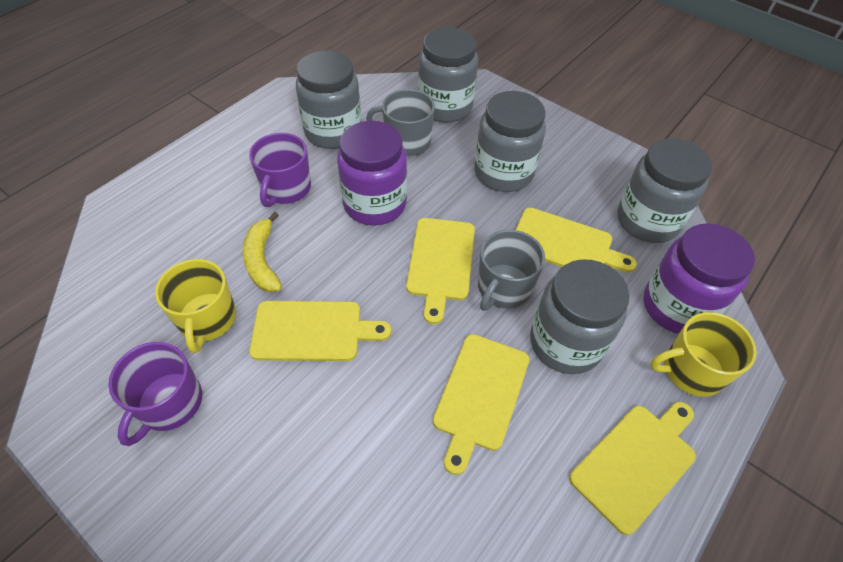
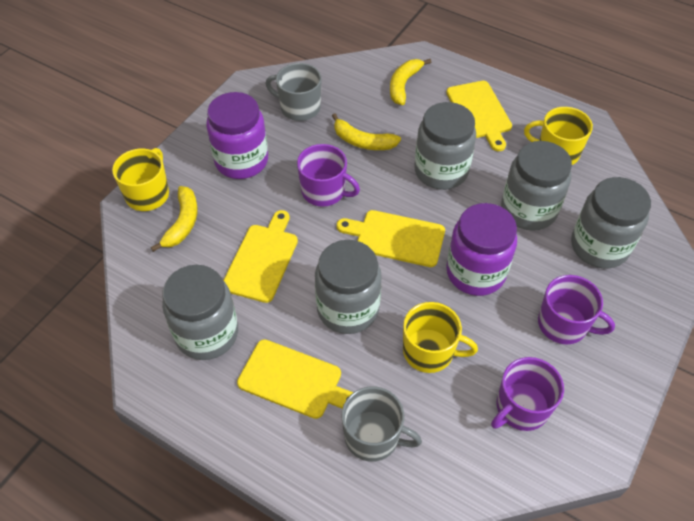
purple mug: [108,342,202,446] [249,133,311,207] = 2 -> [297,144,360,207] [491,357,564,431] [538,275,615,344] = 3
yellow banana: [243,212,282,292] = 1 -> [151,186,198,252] [332,113,401,150] [390,59,431,105] = 3
yellow cutting board: [249,301,391,361] [406,218,475,324] [433,334,529,475] [516,208,637,273] [569,402,696,535] = 5 -> [223,210,298,303] [237,339,354,419] [337,210,445,267] [446,81,512,151] = 4
yellow mug: [155,259,236,353] [650,312,757,397] = 2 -> [112,148,169,211] [403,302,478,373] [524,107,593,165] = 3

